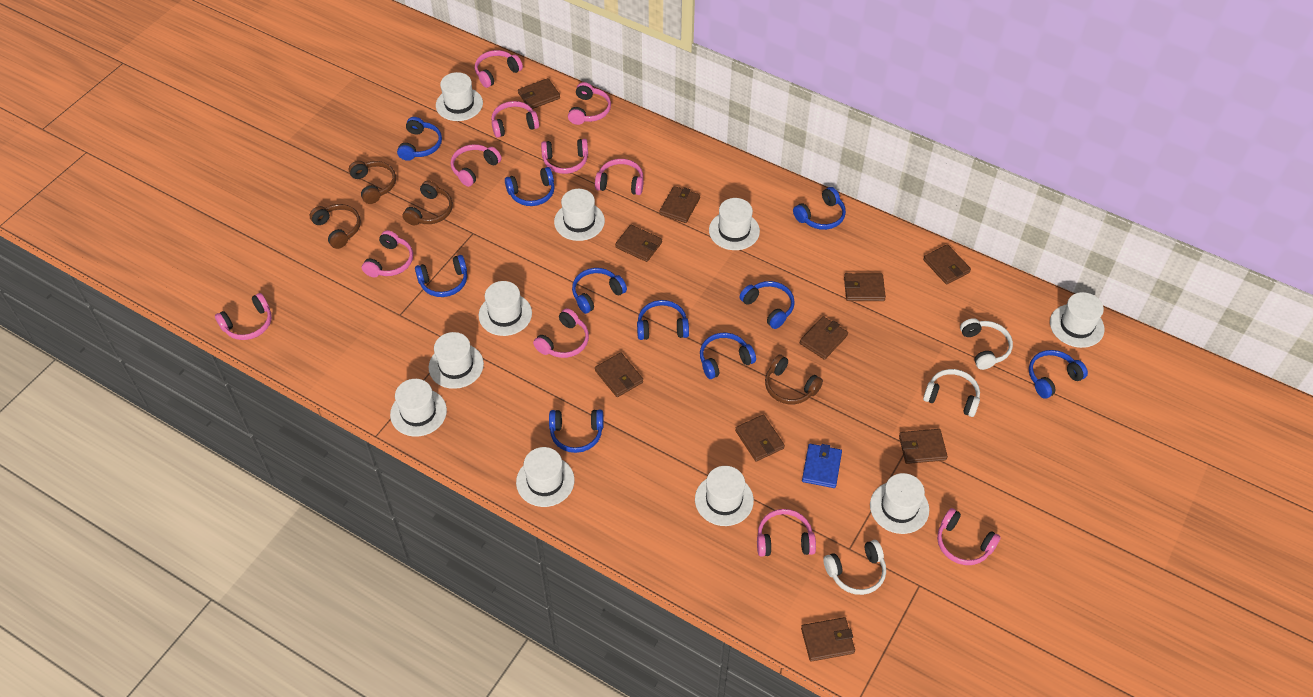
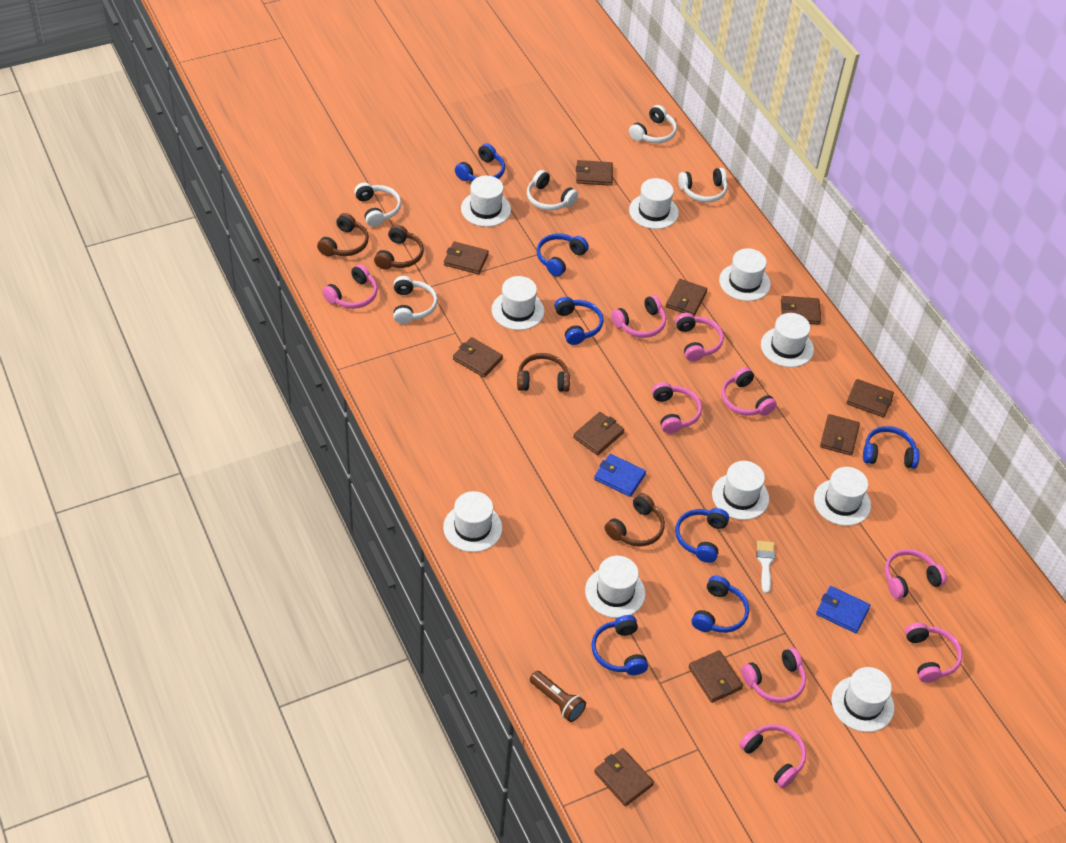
blue headphones: [397,117,442,161] [415,255,467,297] [505,167,555,206] [549,410,604,453] [572,268,627,314] [637,300,689,340] [700,333,756,379] [740,281,795,329] [793,187,846,230] [1029,350,1088,399] = 10 -> [455,143,505,181] [537,233,589,277] [554,297,603,345] [591,615,648,675] [675,508,729,563] [692,576,749,633] [863,426,920,469] = 7
blue wallet: [802,444,842,488] = 1 -> [594,454,646,497] [816,586,870,633] = 2
brown flashlight: none = 0 -> [530,671,586,722] = 1
pink headphones: [215,293,272,340] [362,230,413,277] [451,144,502,187] [475,50,523,88] [491,101,539,138] [533,308,589,358] [541,139,588,174] [568,82,611,125] [595,159,644,195] [757,509,816,557] [937,508,1001,565] = 11 -> [322,264,378,309] [611,295,666,338] [652,382,702,434] [675,313,724,362] [721,367,777,416] [739,724,806,788] [741,647,806,703] [885,549,947,599] [905,623,963,683] = 9
white brush: none = 0 -> [757,541,775,593] = 1
white headphones: [823,540,886,595] [923,369,980,417] [960,318,1013,370] = 3 -> [354,183,401,227] [393,276,438,324] [527,170,578,211] [629,105,677,143] [678,168,727,202] = 5

